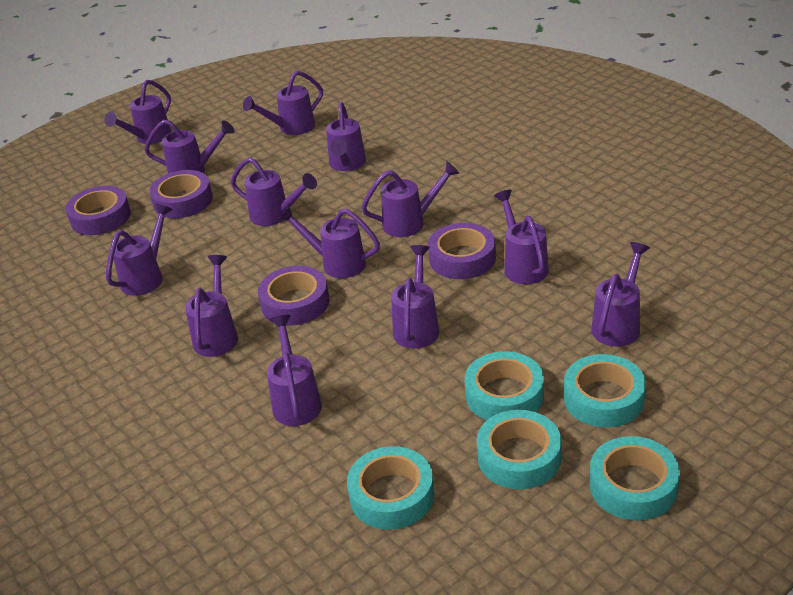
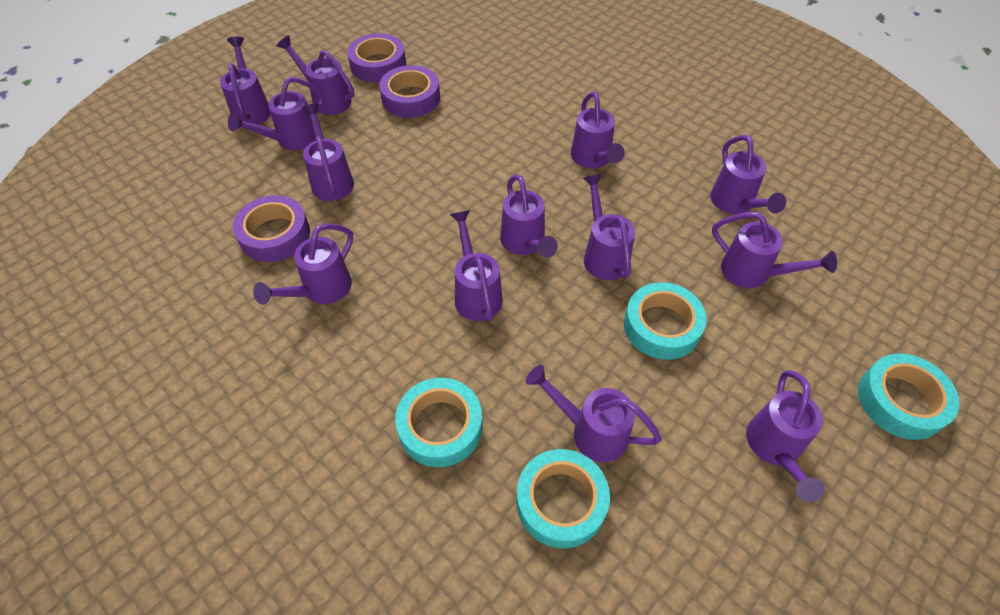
purple tape: [65,186,131,235] [149,170,213,218] [258,266,329,326] [428,223,496,279] = 4 -> [233,195,310,262] [347,33,406,82] [379,65,440,118] = 3
turquoise tape: [347,446,435,530] [465,351,544,420] [477,410,561,489] [564,354,646,427] [590,436,680,520] = 5 -> [395,378,483,467] [517,449,610,548] [624,282,707,360] [858,353,959,440] = 4

